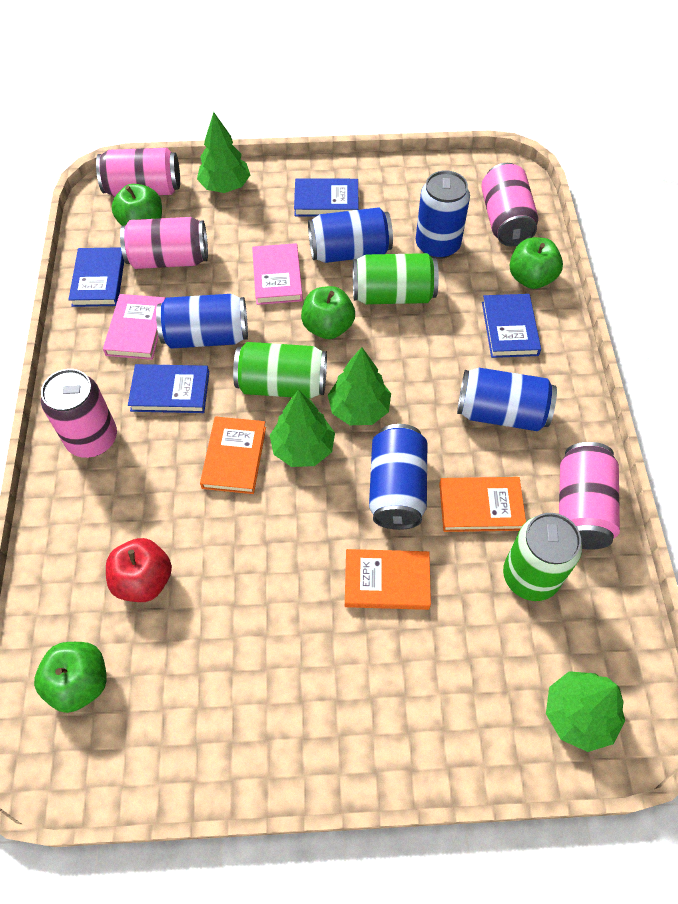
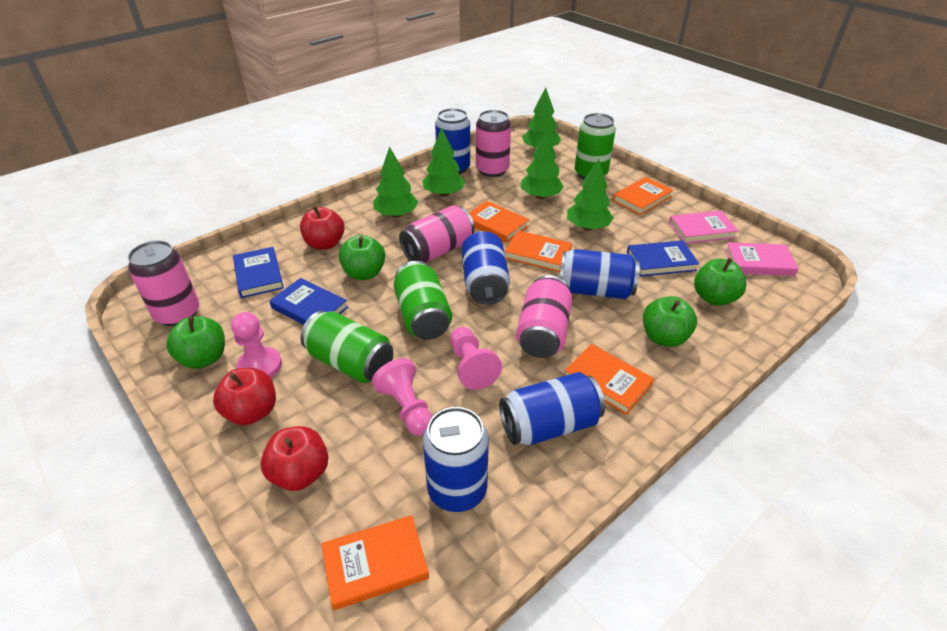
blue book: [68,247,124,307] [128,364,209,413] [294,179,359,216] [482,294,541,358] = 4 -> [233,247,284,298] [269,278,348,325] [627,240,699,277] = 3
green tree: [197,112,250,193] [270,389,335,467] [328,347,391,425] [546,671,625,752] = 4 -> [373,147,418,218] [422,128,465,197] [520,130,564,199] [522,87,561,147] [567,158,614,231] = 5
orange book: [200,416,266,494] [345,549,431,610] [439,477,526,532] = 3 -> [321,515,429,610] [469,201,529,243] [505,231,572,272] [565,344,654,415] [613,177,673,215] = 5
pink can: [41,369,117,458] [96,148,180,197] [120,217,208,269] [481,163,538,246] [559,442,620,550] = 5 -> [128,240,199,326] [399,205,475,263] [476,110,511,177] [516,275,572,358] = 4
pink pawn: none = 0 -> [231,312,282,378] [372,358,433,436] [450,327,502,390] = 3
red apple: [106,538,172,602] = 1 -> [213,368,276,425] [261,426,328,491] [300,206,344,250] = 3

